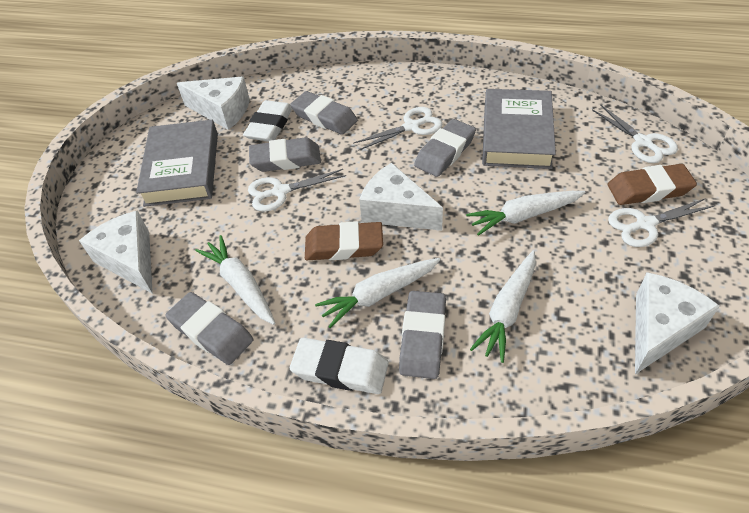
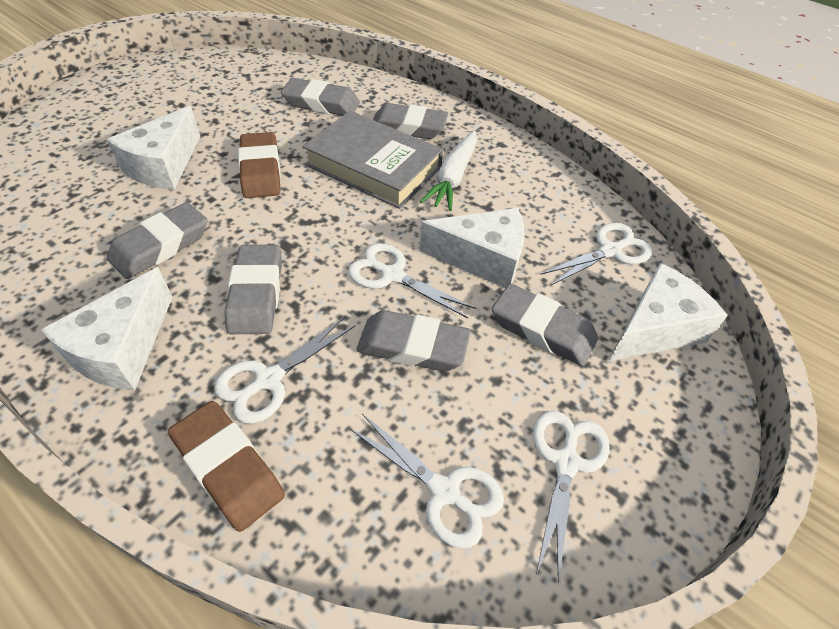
grey book: [136,120,218,207] [482,89,556,169] = 2 -> [302,111,443,209] = 1
grey eraser: [165,292,253,365] [249,137,321,172] [290,91,358,135] [399,291,446,379] [414,119,476,177] = 5 -> [107,202,208,279] [224,245,282,334] [281,78,360,116] [356,310,471,372] [373,103,448,139] [492,283,598,366] = 6
white carrot: [195,235,275,325] [315,258,440,328] [466,191,586,236] [470,251,536,363] = 4 -> [420,130,477,211] = 1
white eraser: [243,100,292,142] [290,338,389,394] = 2 -> none = 0
white scissors: [248,169,346,212] [353,107,443,151] [592,104,678,163] [608,198,714,247] = 4 -> [214,316,356,424] [348,243,476,318] [349,414,504,549] [533,411,610,583] [540,223,652,286] = 5

